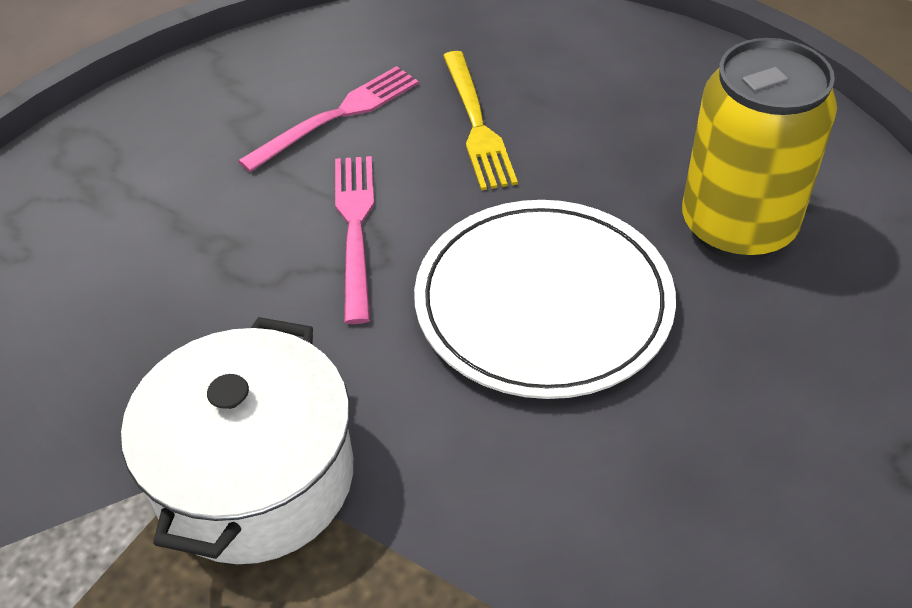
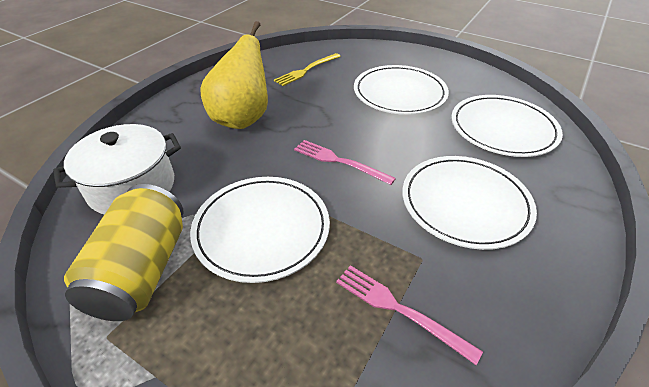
white plate: [414,200,676,399] = 1 -> [190,177,330,283] [354,65,449,115] [402,156,537,250] [452,95,563,157] = 4
yellow pear: none = 0 -> [200,21,268,129] = 1

